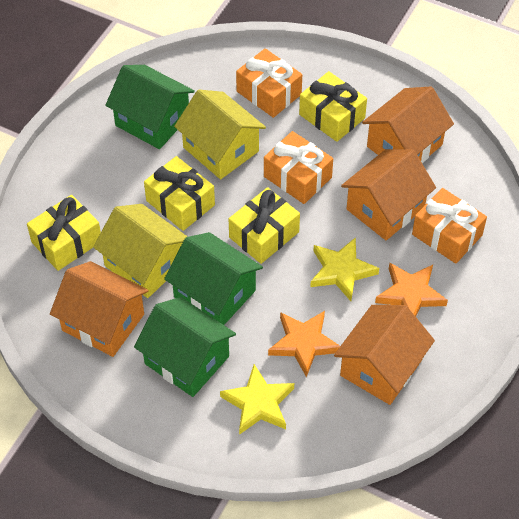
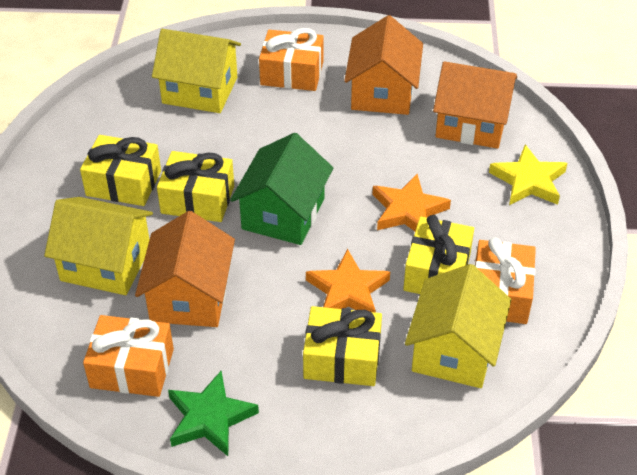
green house: [105,65,195,149] [134,297,236,397] [164,232,263,325] = 3 -> [230,133,333,245] = 1
green star: none = 0 -> [168,371,259,456] = 1
orange house: [50,261,149,357] [334,305,435,405] [341,149,436,240] [362,86,454,163] = 4 -> [135,211,235,327] [344,15,423,115] [433,61,517,149] = 3
yellow house: [93,204,188,298] [174,90,266,179] = 2 -> [44,197,153,295] [152,29,241,113] [405,264,511,388] = 3
yellow star: [220,364,294,435] [310,237,379,301] = 2 -> [489,145,568,205] = 1

